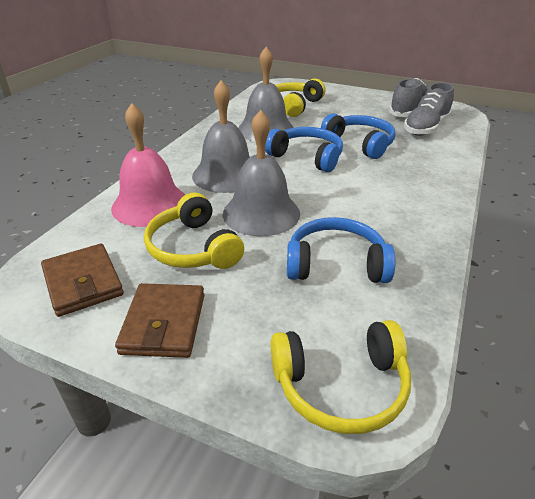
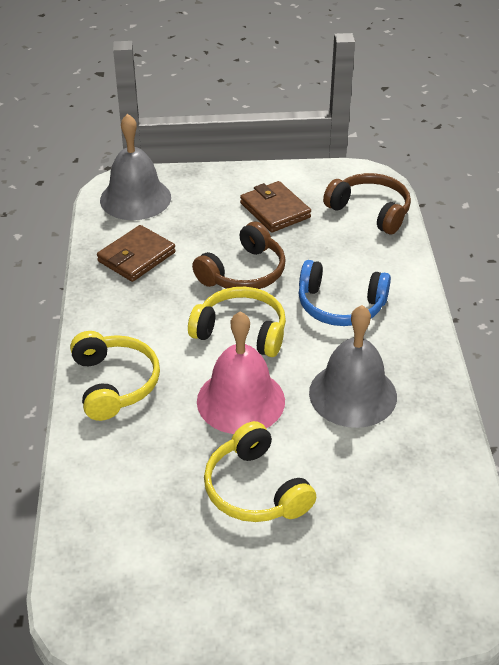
blue headphones: [265,127,343,172] [287,217,395,283] [321,113,395,159] = 3 -> [299,260,391,326] = 1
brown headphones: none = 0 -> [192,222,286,289] [323,173,411,234] = 2
grey bell: [192,80,250,193] [223,110,300,236] [238,47,294,142] = 3 -> [100,114,171,220] [309,305,397,428] = 2
grey shoe: [389,78,430,117] [404,82,454,136] = 2 -> none = 0

